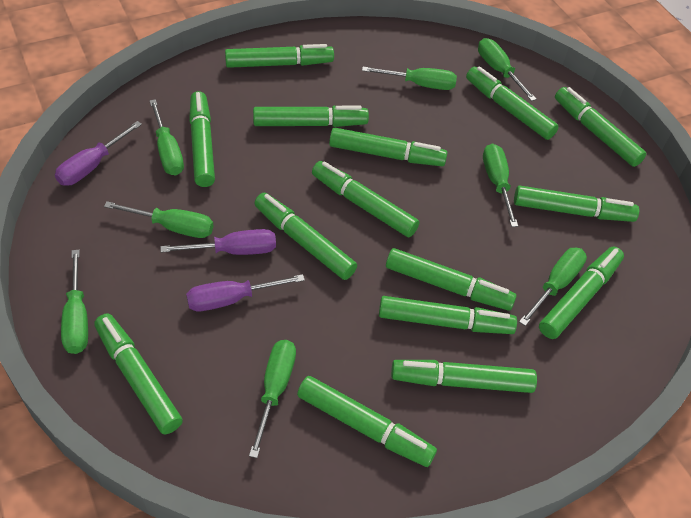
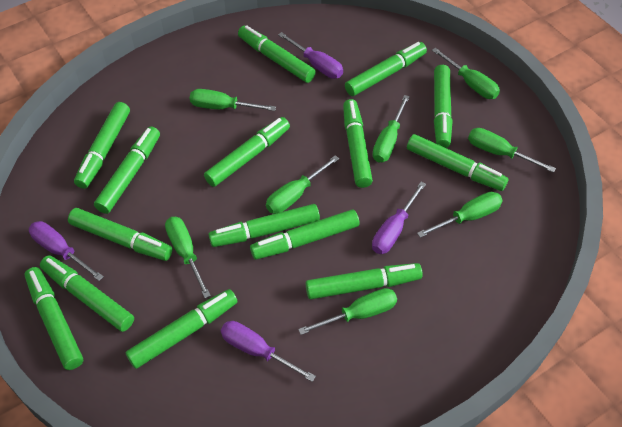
purple screwdriver: [55,121,142,186] [161,229,276,255] [186,274,305,311] = 3 -> [29,221,104,281] [220,321,316,382] [278,32,343,79] [372,182,426,254] = 4

